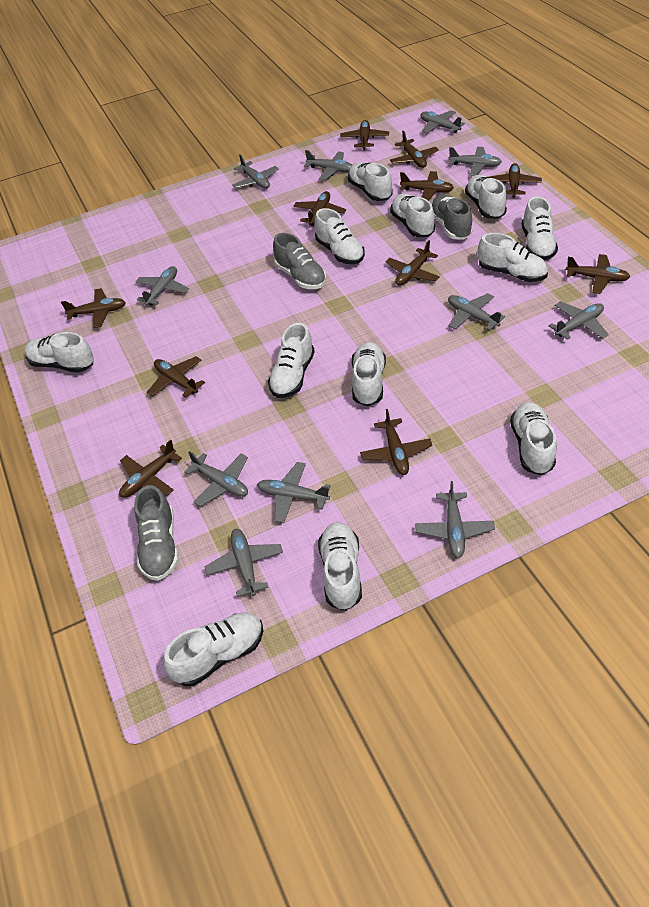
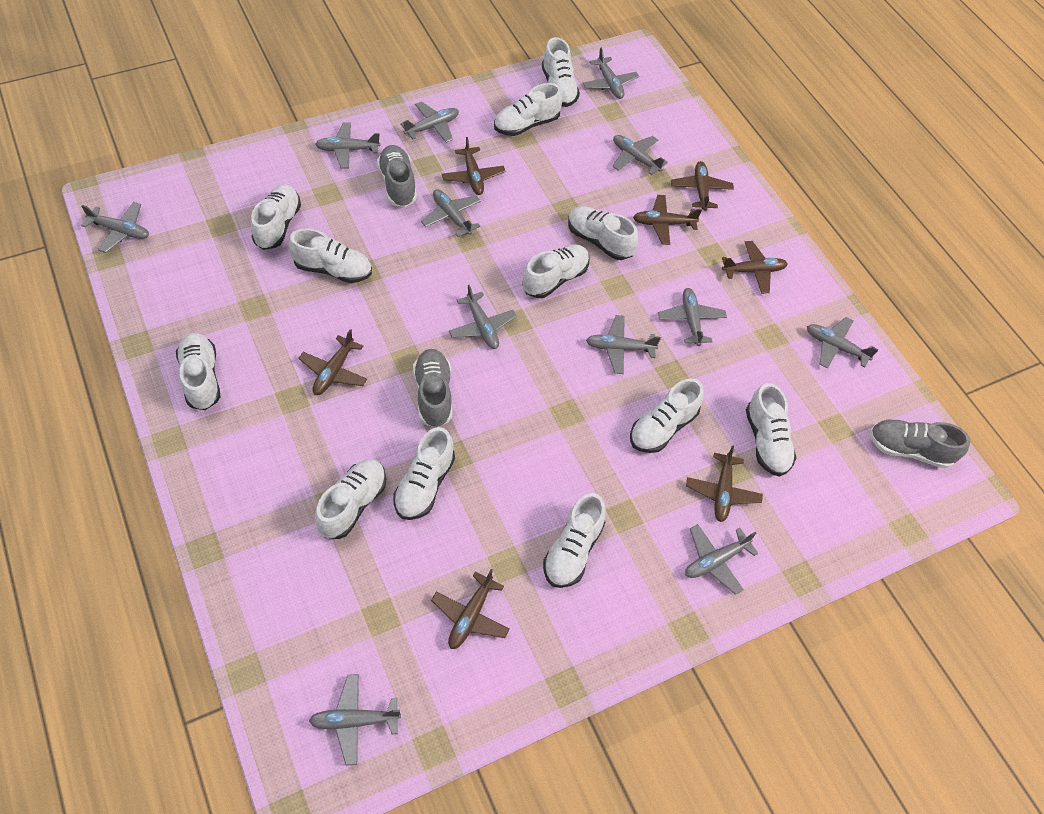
brown plane: [61,288,126,328] [119,440,182,498] [147,356,205,398] [293,191,346,226] [340,120,389,150] [360,409,432,475] [385,240,440,286] [390,131,439,168] [400,171,454,201] [489,163,542,198] [565,254,630,294] = 11 -> [298,329,367,395] [431,569,510,649] [442,137,506,195] [633,195,702,245] [671,161,734,211] [686,445,763,522] [722,241,788,294] = 7
grey plane: [135,266,189,306] [184,451,248,507] [205,529,283,597] [232,154,279,189] [257,462,331,523] [304,150,352,180] [415,481,495,558] [420,110,465,134] [448,293,505,331] [449,147,502,176] [548,301,609,340] = 11 -> [81,202,149,253] [309,674,401,766] [315,122,380,169] [400,102,459,143] [421,189,481,237] [449,285,517,349] [583,48,639,99] [586,315,661,374] [612,135,668,175] [658,288,727,346] [685,524,759,595] [807,317,878,369] = 12

